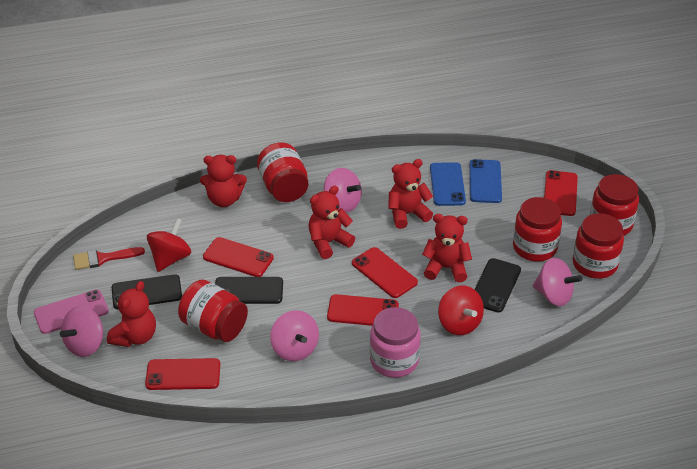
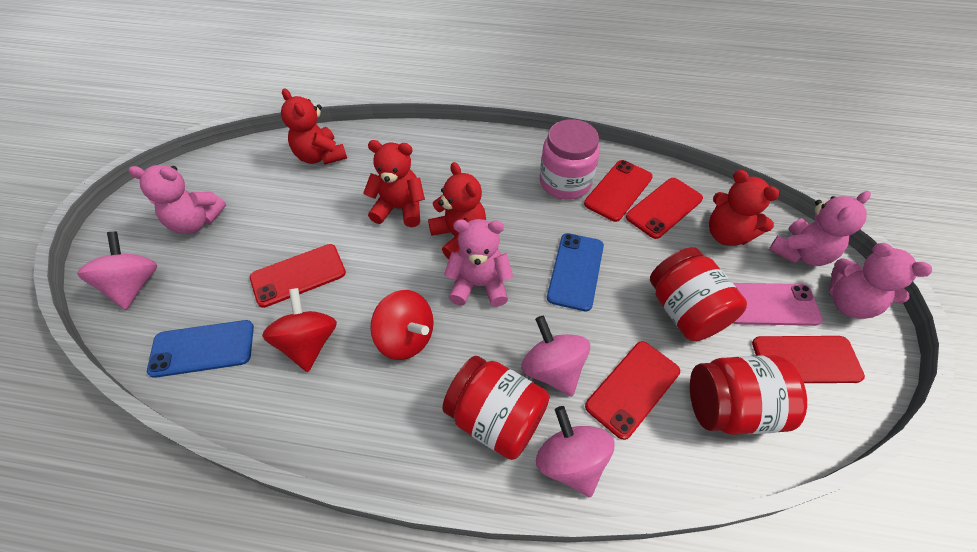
black phone: [112,275,182,309] [215,277,283,304] [474,258,521,313] = 3 -> none = 0
pink spinning top: [60,306,103,357] [270,310,319,361] [324,168,362,213] [533,258,582,306] = 4 -> [77,232,157,310] [521,316,590,396] [536,406,615,497] = 3
pink teddy bear: none = 0 -> [128,165,226,234] [444,219,513,307] [769,191,871,266] [829,243,932,319] = 4
red brush: [73,247,145,270] = 1 -> none = 0
red jar: [178,280,248,342] [257,142,308,202] [513,197,562,262] [573,213,624,279] [590,174,639,236] = 5 -> [442,356,550,460] [650,247,747,341] [690,355,807,435] = 3
red teddy bear: [107,281,156,347] [200,155,247,207] [309,186,355,259] [388,159,433,229] [422,214,472,283] = 5 -> [281,88,347,165] [363,140,425,227] [428,162,486,259] [709,170,780,246] = 4

